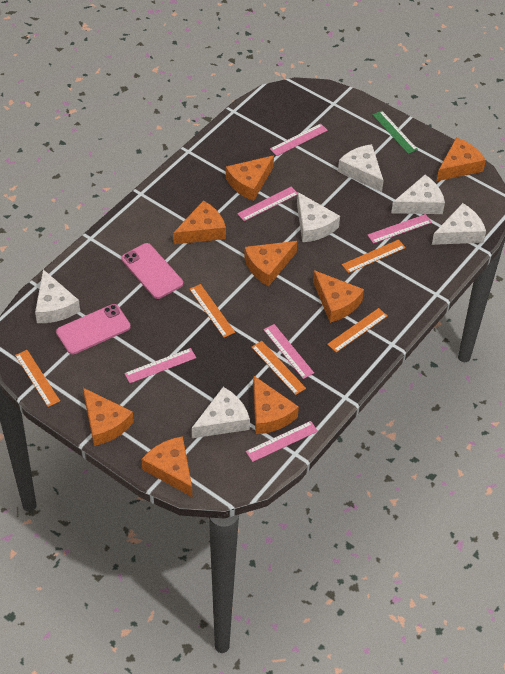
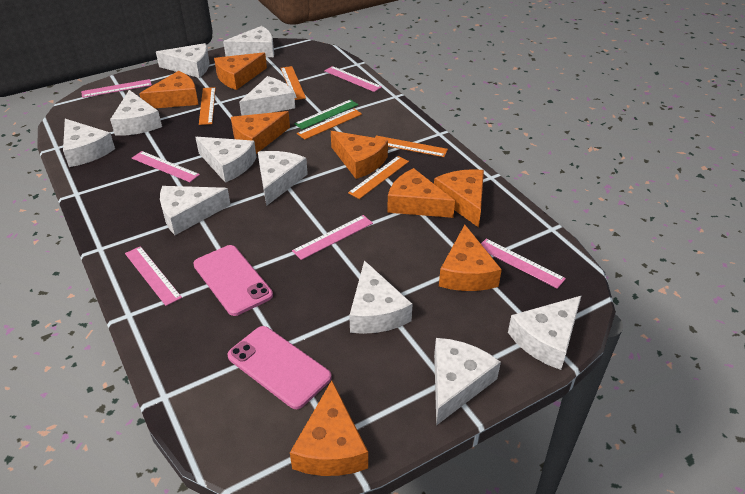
white cheese: [35,269,80,323] [192,387,250,438] [297,192,340,242] [338,144,384,192] [391,175,445,214] [432,203,486,245] = 6 -> [63,119,115,167] [110,90,162,136] [156,43,210,78] [160,186,231,235] [195,137,257,183] [223,26,274,57] [239,76,295,116] [258,151,308,206] [349,260,413,334] [434,338,501,426] [508,296,581,370] = 11

